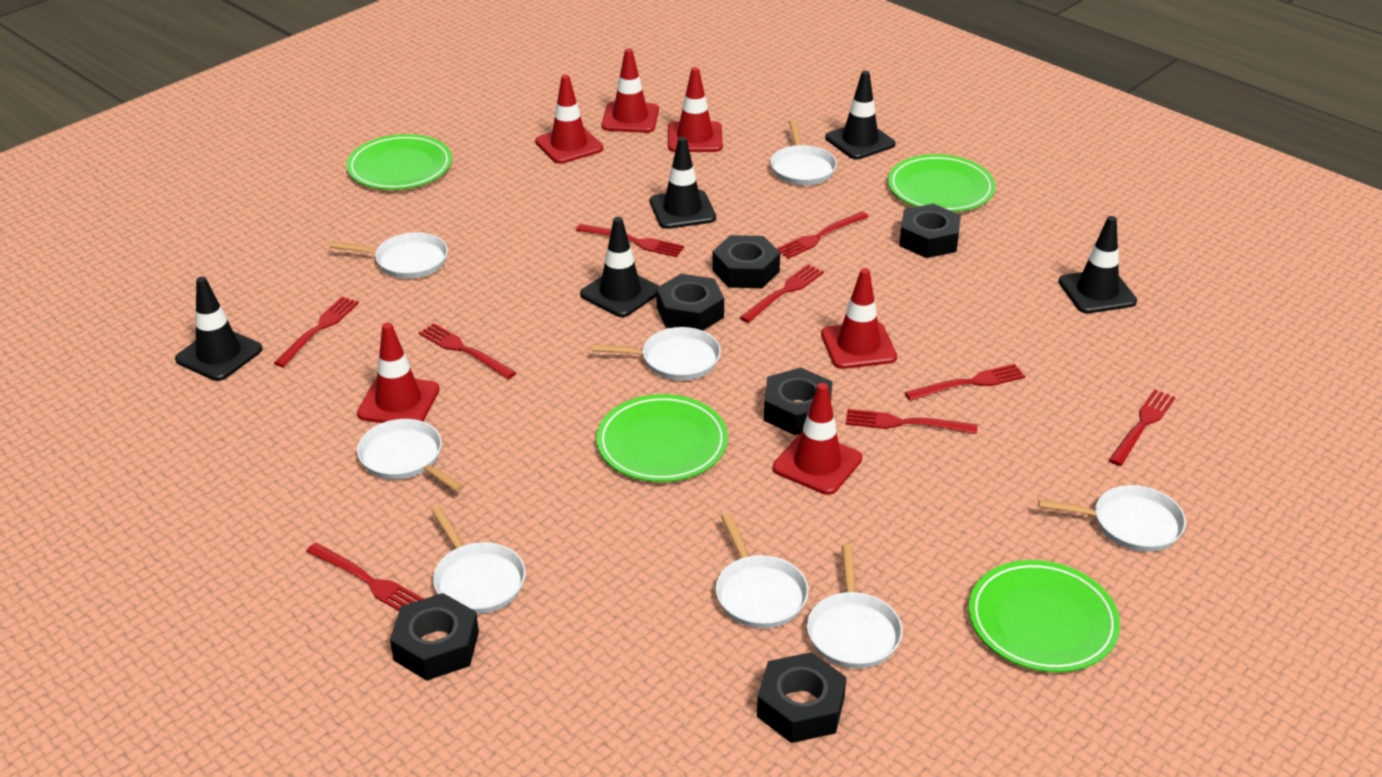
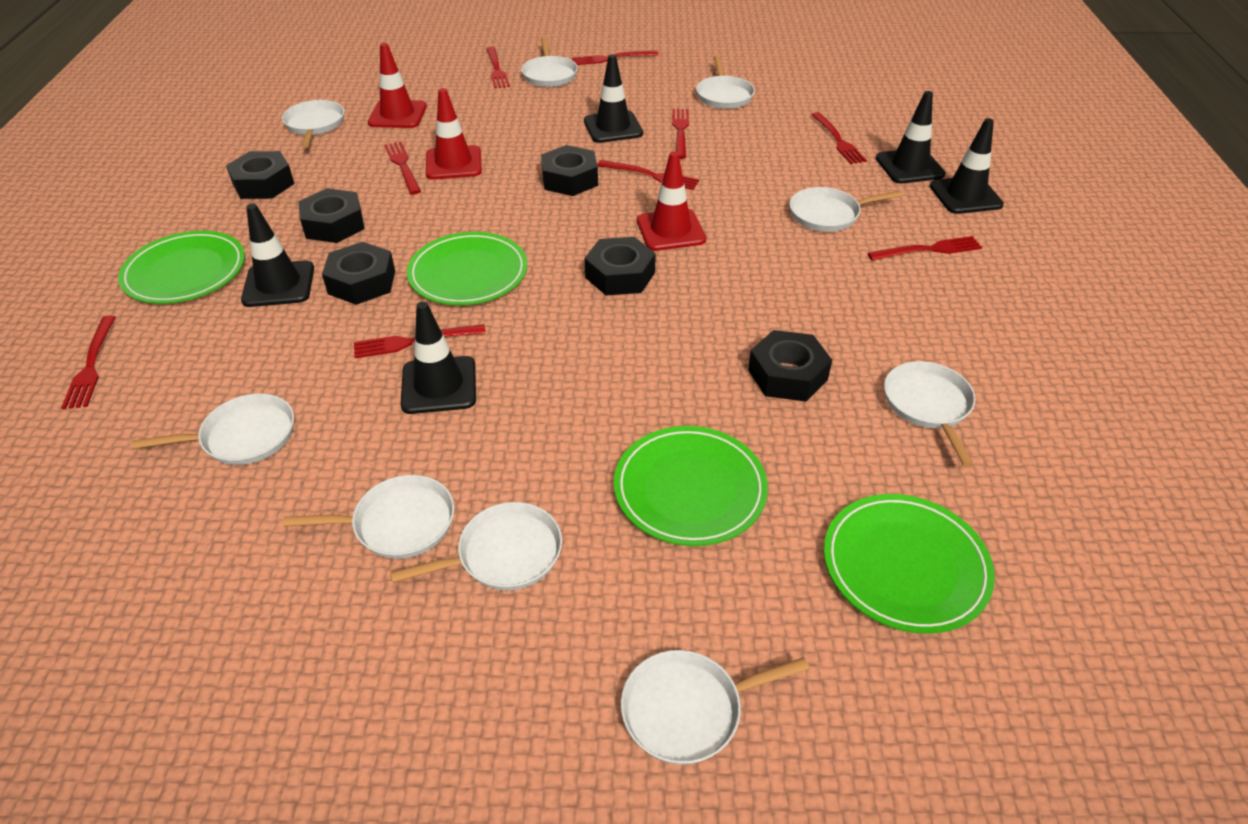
red traffic cone: [357,323,440,423] [535,75,603,164] [602,48,659,133] [668,67,723,152] [773,383,862,495] [821,268,897,369] = 6 -> [368,43,427,128] [426,88,482,179] [637,152,706,251] = 3
white pan: [329,232,448,279] [357,419,464,492] [431,506,526,614] [592,327,721,380] [716,513,809,628] [770,120,837,185] [807,544,903,669] [1038,485,1186,552] = 8 -> [132,394,294,465] [282,100,344,148] [283,475,454,559] [390,502,562,590] [521,37,578,87] [621,650,809,765] [696,55,755,109] [789,187,903,232] [884,361,976,467] = 9

